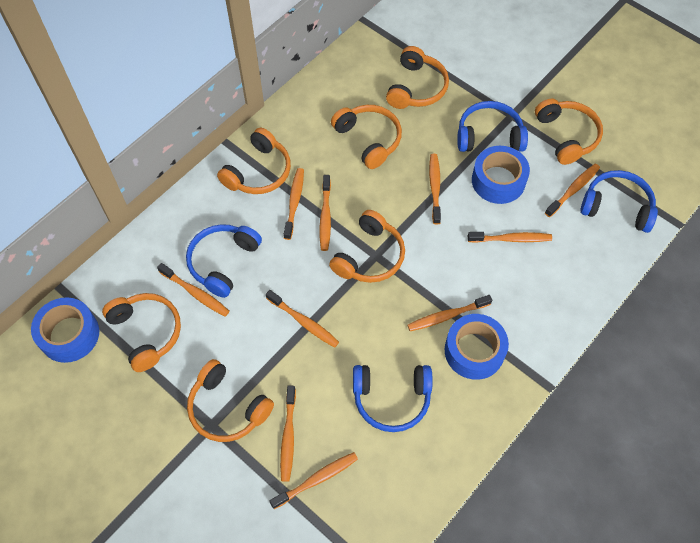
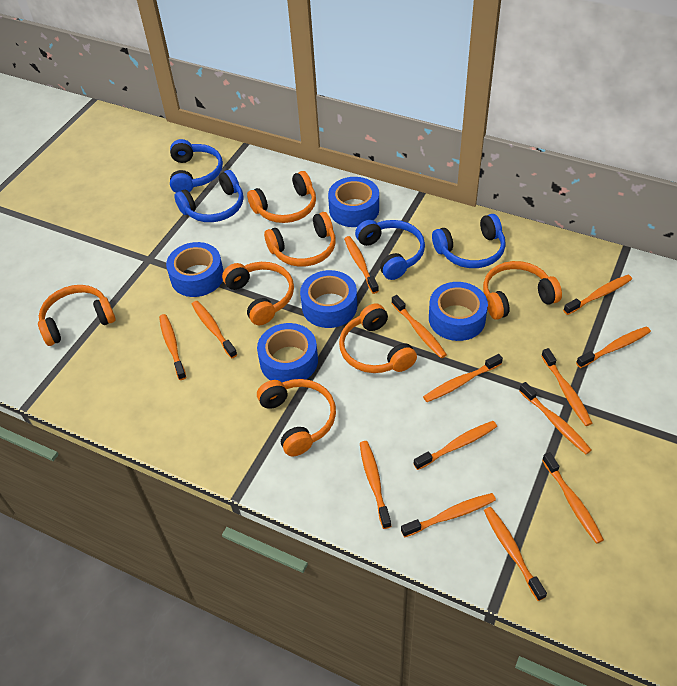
blue tape: [31,297,99,363] [445,314,509,380] [472,146,530,204] = 3 -> [166,242,224,297] [257,323,318,382] [300,270,357,328] [328,177,379,227] [429,282,488,341] = 5
orange toothbrush: [157,263,230,317] [266,290,339,348] [269,452,358,509] [280,386,296,482] [284,168,304,240] [320,175,331,251] [407,295,492,331] [429,154,441,224] [468,232,552,243] [545,164,600,217] = 10 -> [159,314,186,380] [192,301,237,358] [344,236,379,294] [360,441,391,529] [392,295,447,358] [401,493,496,538] [414,421,497,470] [423,354,503,402] [484,507,547,601] [519,382,591,454] [541,348,592,426] [542,452,604,544] [563,275,632,315] [576,326,651,368] = 14

